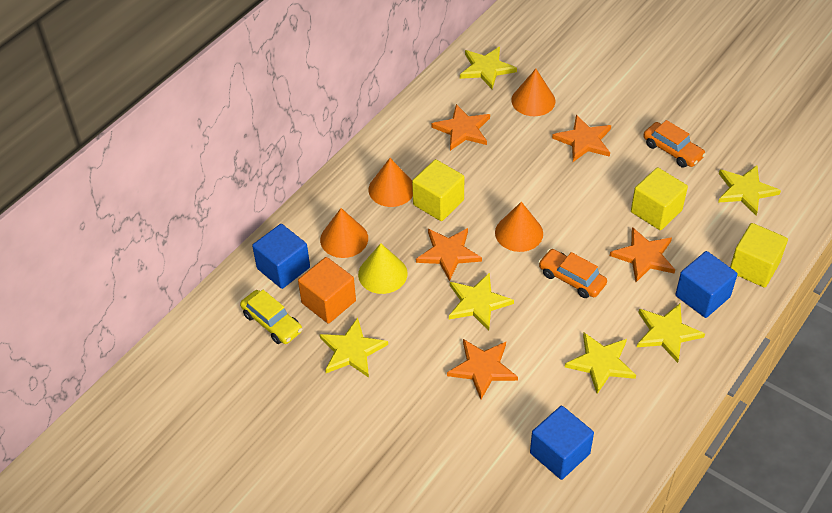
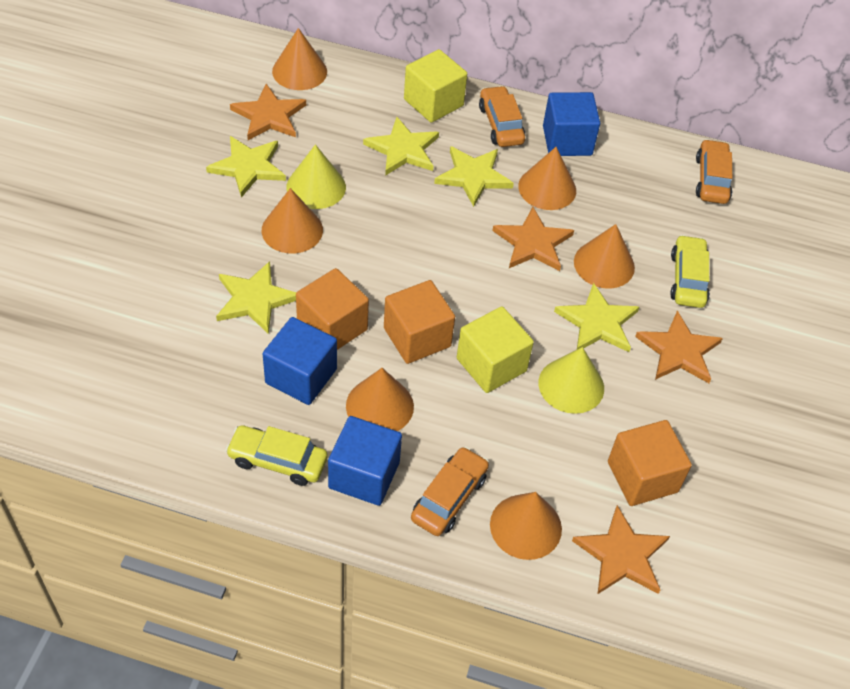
orange car: [538,249,607,298] [643,120,706,168] = 2 -> [411,447,489,536] [479,86,525,147] [696,139,732,204] = 3
orange cone: [320,208,368,258] [368,158,413,207] [495,202,543,252] [511,69,556,116] = 4 -> [262,188,323,253] [272,28,327,90] [346,368,414,431] [490,492,562,560] [518,147,576,210] [574,224,635,289] = 6
orange cube: [298,257,356,324] = 1 -> [296,268,369,350] [384,280,455,364] [608,420,692,506] = 3
orange star: [416,228,482,281] [431,104,490,151] [447,339,518,399] [552,115,611,162] [610,227,675,282] = 5 -> [230,84,306,140] [492,207,574,271] [572,505,670,594] [635,310,723,383] = 4
yellow car: [240,290,302,344] = 1 -> [225,425,328,486] [670,235,710,308] = 2
yellow cone: [358,243,408,294] = 1 -> [286,144,346,209] [538,347,604,414] = 2
yellow cube: [412,159,464,221] [631,167,688,230] [730,223,788,288] = 3 -> [404,49,467,123] [457,306,534,393] = 2
yellow star: [319,318,388,378] [449,273,514,331] [460,47,517,89] [565,333,636,394] [637,304,705,363] [718,165,781,216] = 6 -> [206,136,286,198] [216,261,296,334] [363,116,439,176] [434,146,514,207] [554,283,639,352] = 5

